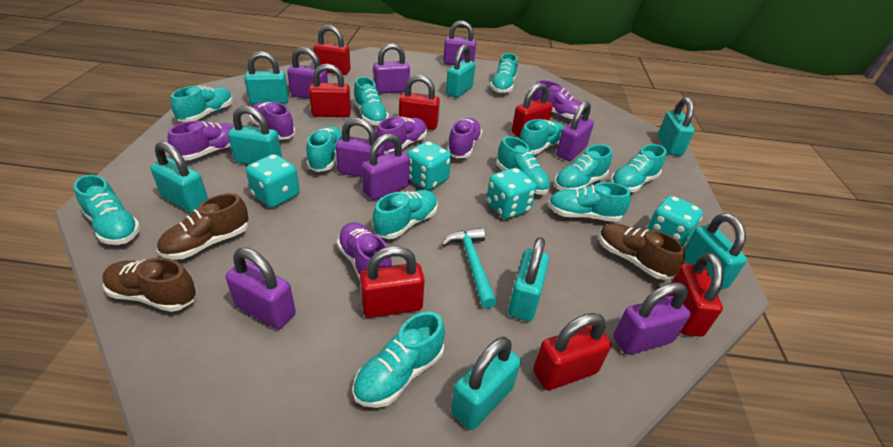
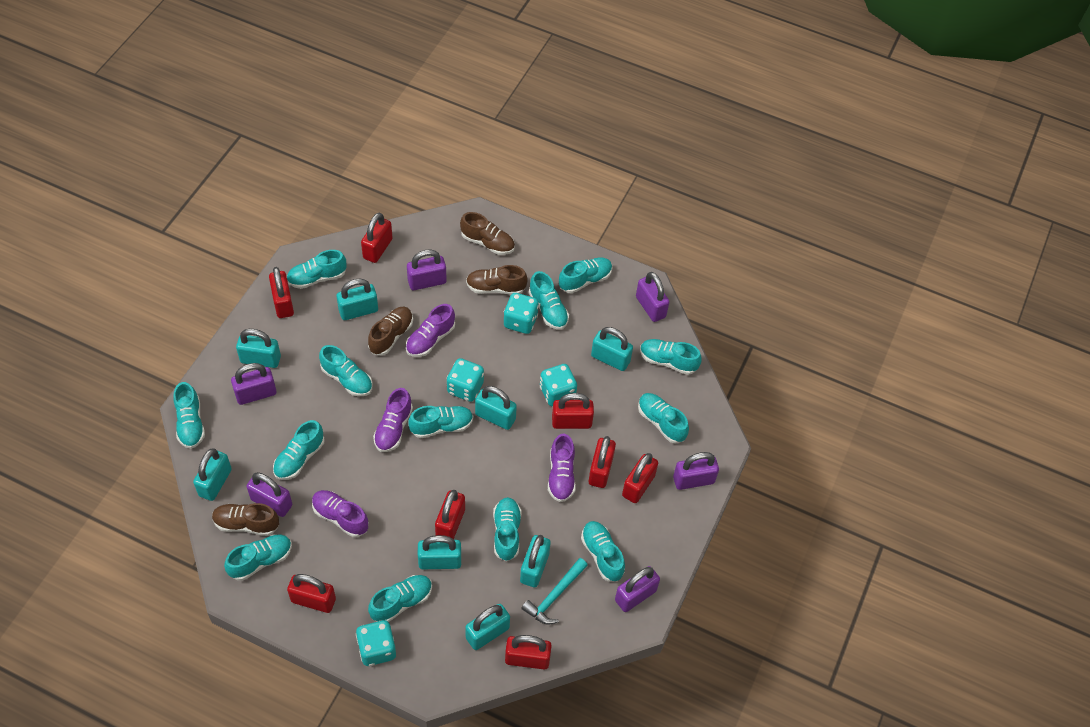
brown shoe: [102,258,197,312] [157,193,248,260] [599,223,685,280] = 3 -> [212,503,279,536] [368,307,413,355] [460,212,515,255] [466,265,528,295] = 4
purple padlock: [226,248,296,329] [287,47,328,99] [336,118,384,177] [362,134,410,200] [373,43,410,94] [443,20,477,65] [556,101,594,161] [613,282,691,355] = 8 -> [231,363,276,405] [246,472,292,517] [407,249,447,290] [615,566,660,612] [636,272,669,322] [673,452,719,490] = 6
purple shoe: [168,121,234,160] [249,102,296,140] [337,222,392,280] [376,117,427,154] [447,118,482,158] [532,80,583,120] = 6 -> [312,490,369,537] [373,388,413,452] [406,304,455,357] [548,433,576,502] = 4
red padlock: [309,64,351,117] [314,25,351,75] [360,246,425,318] [399,75,440,130] [512,83,553,138] [533,313,611,390] [668,253,724,337] = 7 -> [269,267,294,318] [287,574,336,613] [361,213,393,263] [435,490,465,539] [505,635,552,670] [552,393,594,429] [589,436,616,488] [622,453,658,503] = 8
turquoise shoe: [74,175,141,245] [171,86,233,122] [306,126,342,172] [353,77,389,125] [353,311,445,408] [373,190,438,239] [490,53,518,93] [496,136,550,195] [519,119,564,155] [548,182,631,222] [554,144,612,190] [610,144,666,192] = 12 -> [174,382,205,449] [224,535,292,581] [273,420,325,480] [287,250,346,289] [319,345,373,396] [368,575,432,622] [408,406,473,438] [493,497,521,561] [529,271,569,330] [559,257,613,293] [581,521,625,582] [638,393,689,443] [640,339,702,375] = 13

